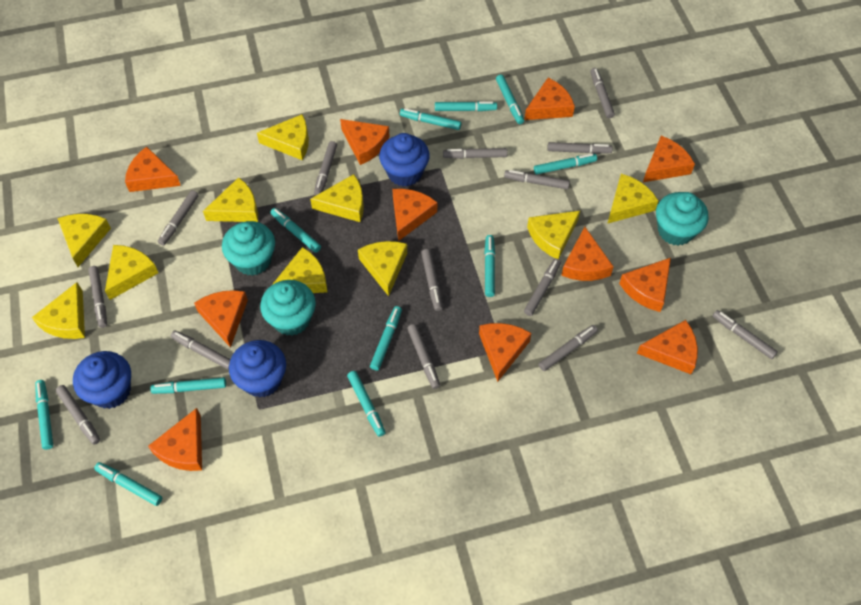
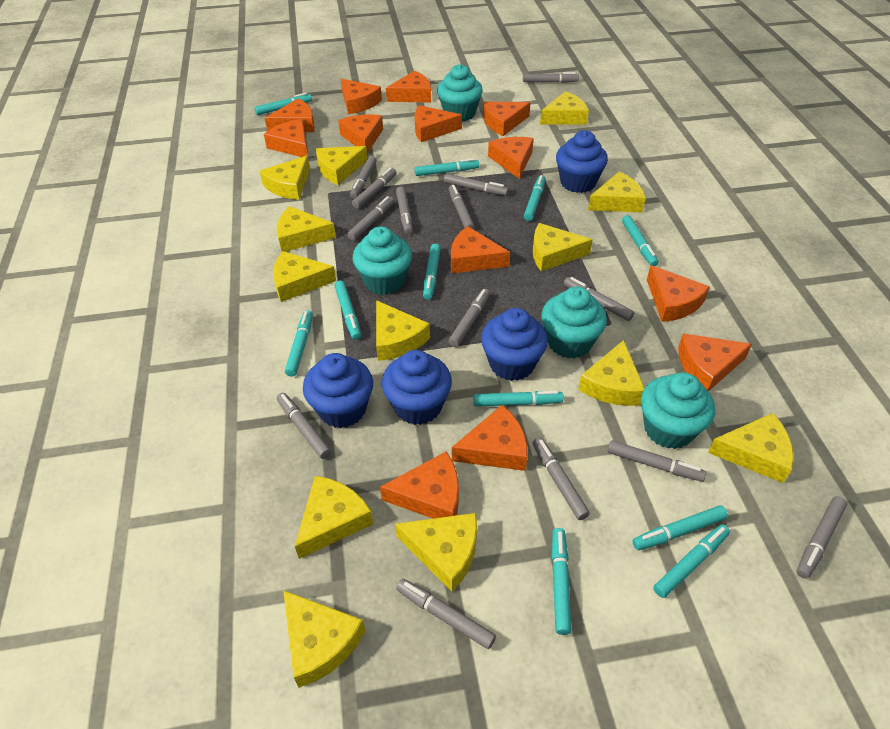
blue cupcake: [73,351,131,409] [229,340,286,398] [379,133,430,187] = 3 -> [303,353,373,428] [382,350,452,425] [481,308,548,381] [556,130,608,193] = 4
orange cheese: [125,147,181,192] [148,408,202,471] [194,290,248,348] [340,119,390,165] [392,189,437,241] [479,323,531,382] [525,78,575,120] [561,227,614,281] [619,258,671,312] [637,320,698,374] [643,136,695,182] = 11 -> [264,119,308,157] [265,99,315,132] [338,115,383,153] [341,79,382,114] [380,451,459,519] [386,71,431,102] [414,105,462,142] [451,226,510,273] [452,405,527,471] [483,102,531,136] [488,137,534,179] [647,265,710,322] [678,334,752,391] = 13
turquoise cupcake: [222,221,275,276] [260,280,316,336] [656,192,709,246] = 3 -> [352,226,412,295] [437,64,483,122] [541,286,607,359] [641,372,715,449] = 4
yellow cheese: [32,282,85,339] [57,214,111,267] [105,245,158,300] [203,177,258,222] [257,114,309,160] [272,247,327,293] [310,174,364,222] [358,241,407,296] [527,211,580,259] [607,174,658,224] = 10 -> [260,156,310,200] [273,251,336,302] [277,206,336,252] [283,590,365,688] [295,476,373,559] [316,146,368,185] [376,300,430,361] [395,513,477,591] [533,223,593,271] [540,91,589,125] [578,340,644,406] [588,172,646,212] [708,413,794,483] = 13

